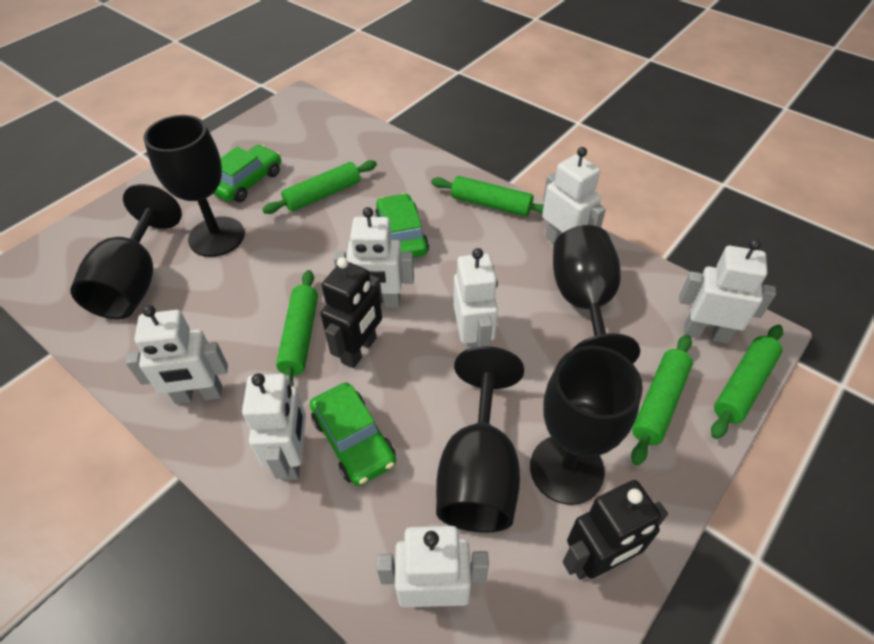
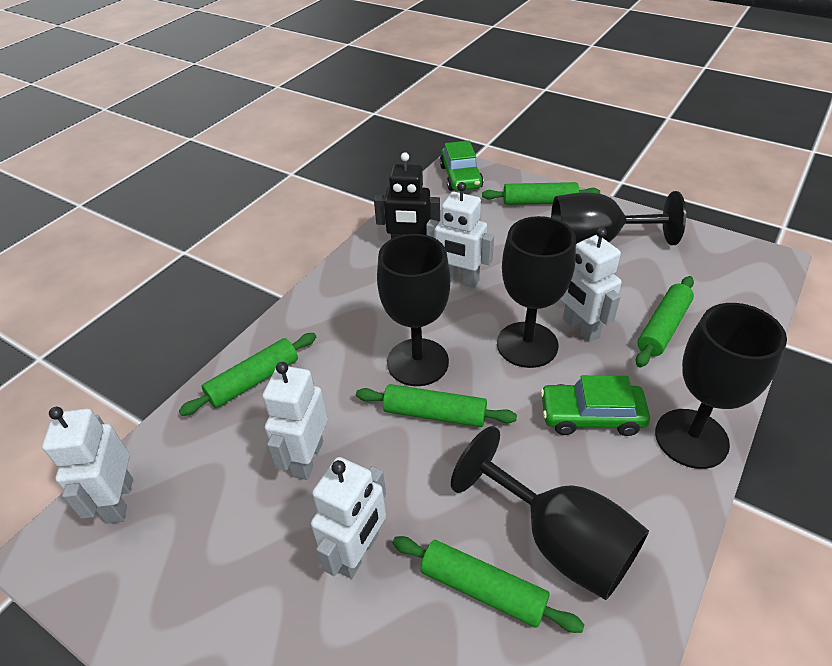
black robot: [320,257,383,368] [563,480,668,580] = 2 -> [374,152,440,239] = 1
green car: [213,145,281,202] [310,382,396,486] [375,193,429,258] = 3 -> [440,141,483,191] [540,375,650,436] = 2
white robot: [125,305,228,404] [242,373,306,480] [333,207,414,308] [376,526,489,607] [453,248,498,349] [542,147,606,243] [679,239,776,344] = 7 -> [42,407,133,523] [262,362,328,480] [311,457,386,579] [426,182,494,288] [560,227,622,342] = 5

